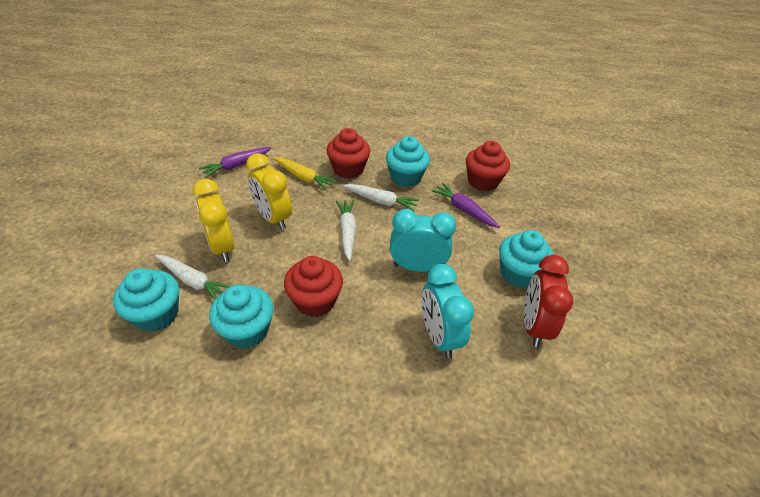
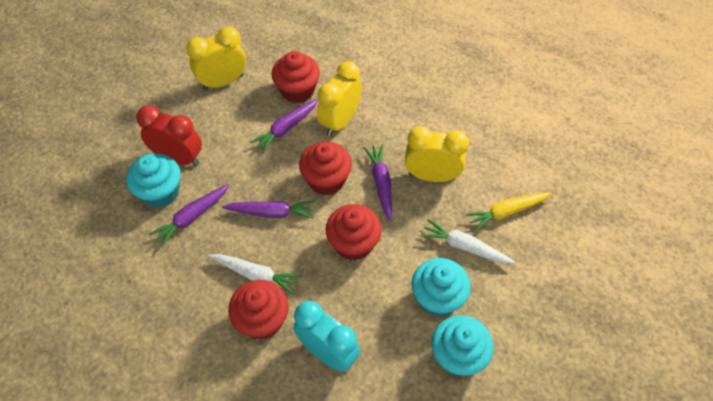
purple carrot: [199,147,271,178] [431,183,500,228] = 2 -> [149,184,230,248] [222,200,315,219] [250,98,318,154] [363,144,392,221] = 4
red cupcake: [284,256,343,317] [326,128,370,179] [466,141,510,191] = 3 -> [228,280,289,340] [271,51,320,103] [299,142,352,195] [325,204,382,260] = 4
turquoise clock: [390,209,456,272] [422,264,474,358] = 2 -> [293,301,360,372] = 1
turquoise cupcake: [113,268,179,332] [209,285,274,349] [386,136,430,187] [499,230,554,288] = 4 -> [126,154,180,208] [411,258,471,317] [431,315,493,376] = 3
white carrot: [155,255,231,299] [336,200,356,261] [342,184,419,211] = 3 -> [208,254,302,295] [420,219,515,263] = 2
yellow clock: [192,179,235,262] [246,153,292,230] = 2 -> [186,26,246,90] [317,61,362,136] [405,126,469,182] = 3

